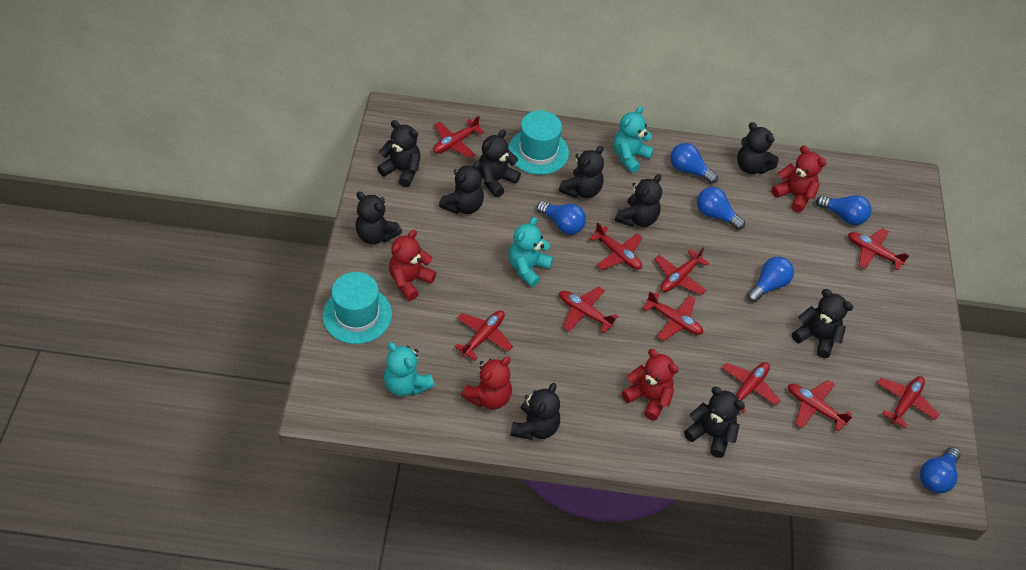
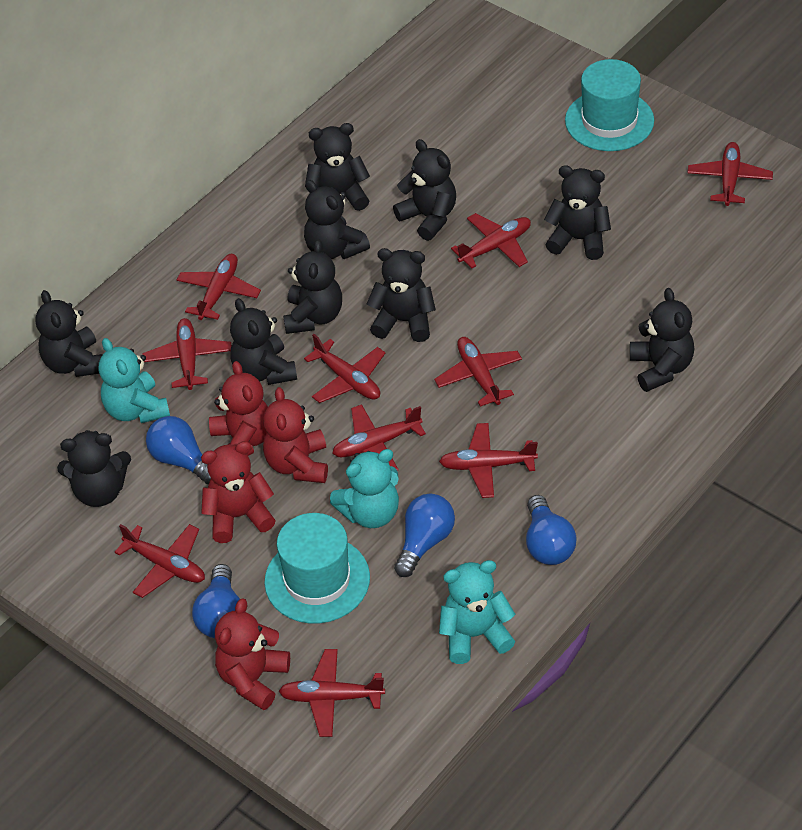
blue light bulb: [537,201,586,235] [670,143,718,184] [697,187,745,230] [747,256,794,302] [816,195,871,225] [920,447,961,493] = 6 -> [146,416,211,484] [192,564,240,638] [394,493,455,577] [526,495,577,565] = 4

